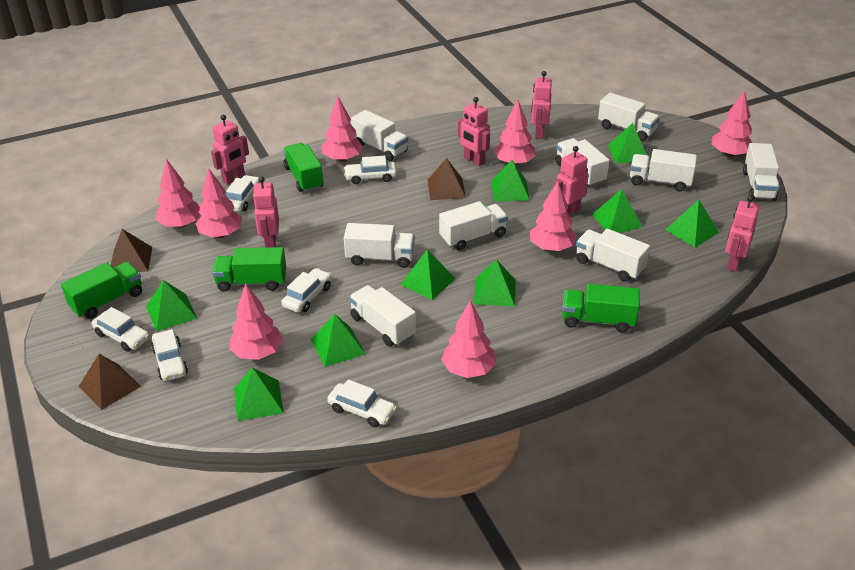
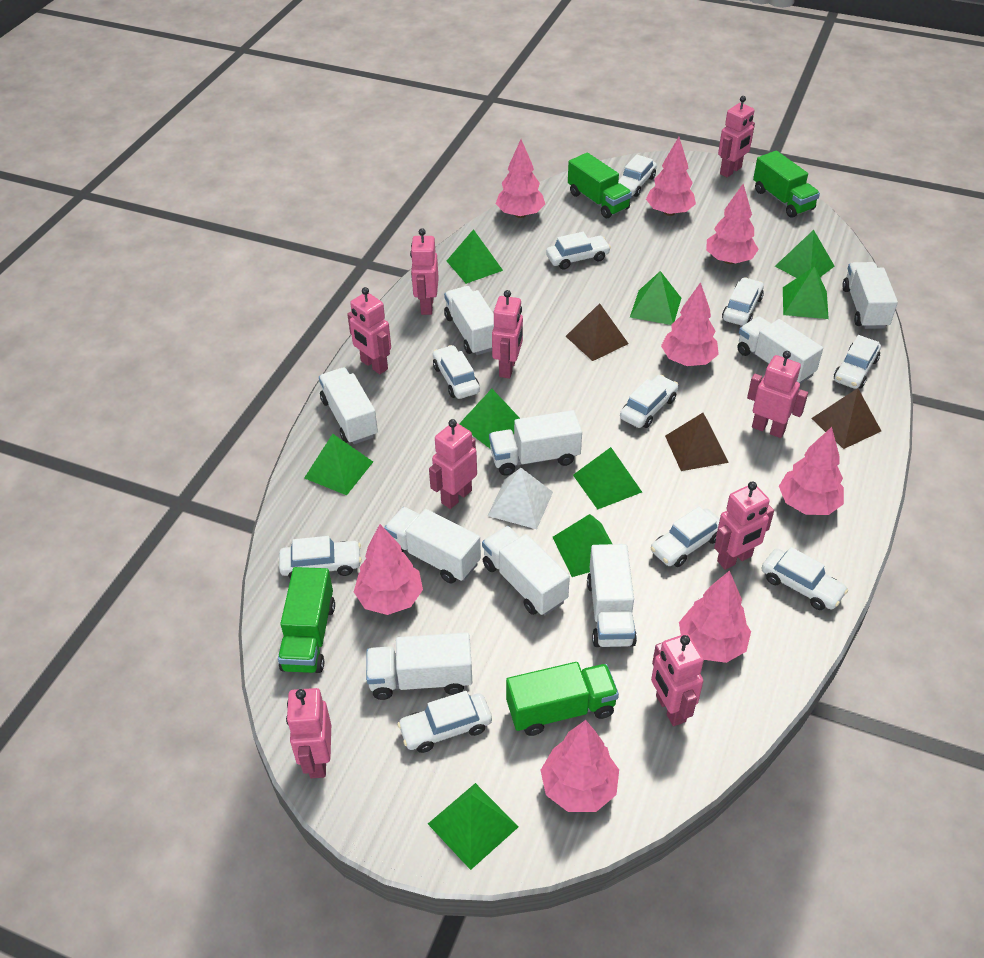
pink robot: [211,115,249,185] [253,176,279,248] [458,97,490,166] [531,71,552,139] [554,146,589,215] [725,196,759,272] = 6 -> [286,688,331,778] [347,287,391,374] [410,228,439,315] [429,419,477,509] [492,290,523,379] [651,634,704,726] [714,481,774,570] [718,96,755,177] [747,351,808,438] = 9
white car: [91,307,150,352] [151,329,188,381] [226,175,261,212] [281,268,332,313] [327,379,397,427] [344,156,397,184] = 6 -> [279,536,362,579] [397,691,492,753] [433,345,480,399] [546,232,611,269] [618,154,657,197] [620,375,678,428] [650,506,720,567] [722,277,764,326] [762,547,848,610] [834,335,881,389] = 10
white pyramid: none = 0 -> [488,468,553,529] = 1

